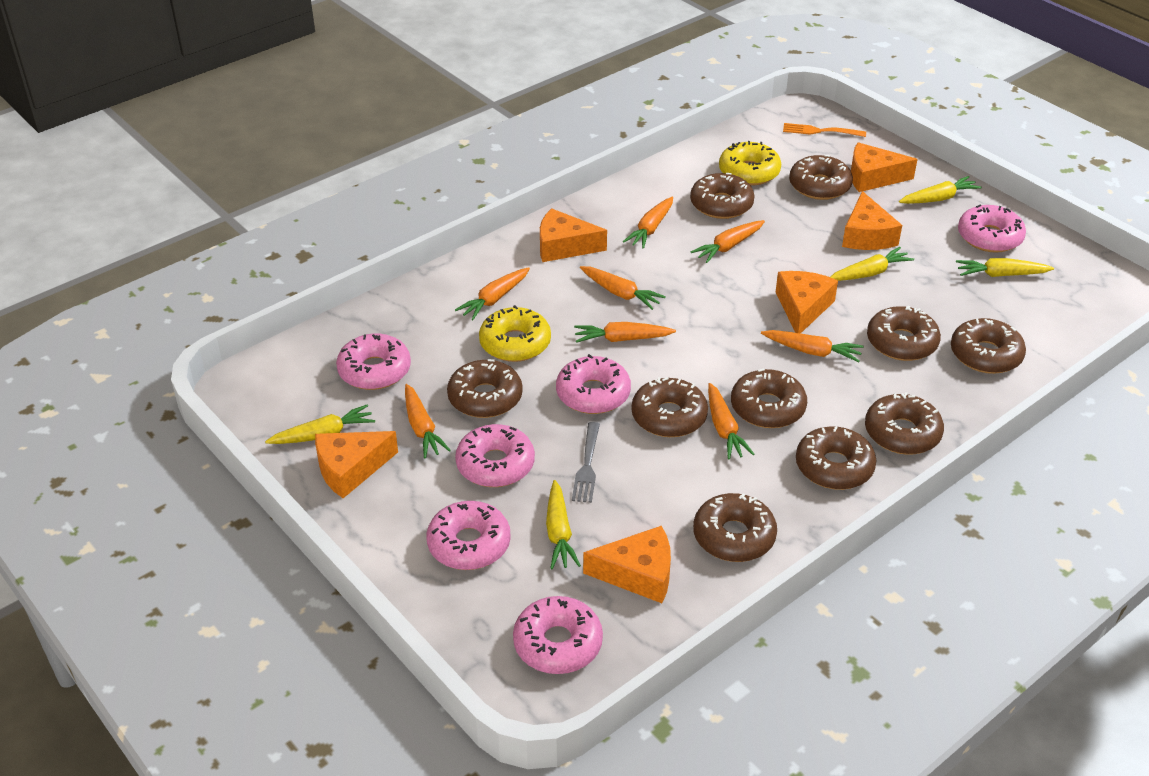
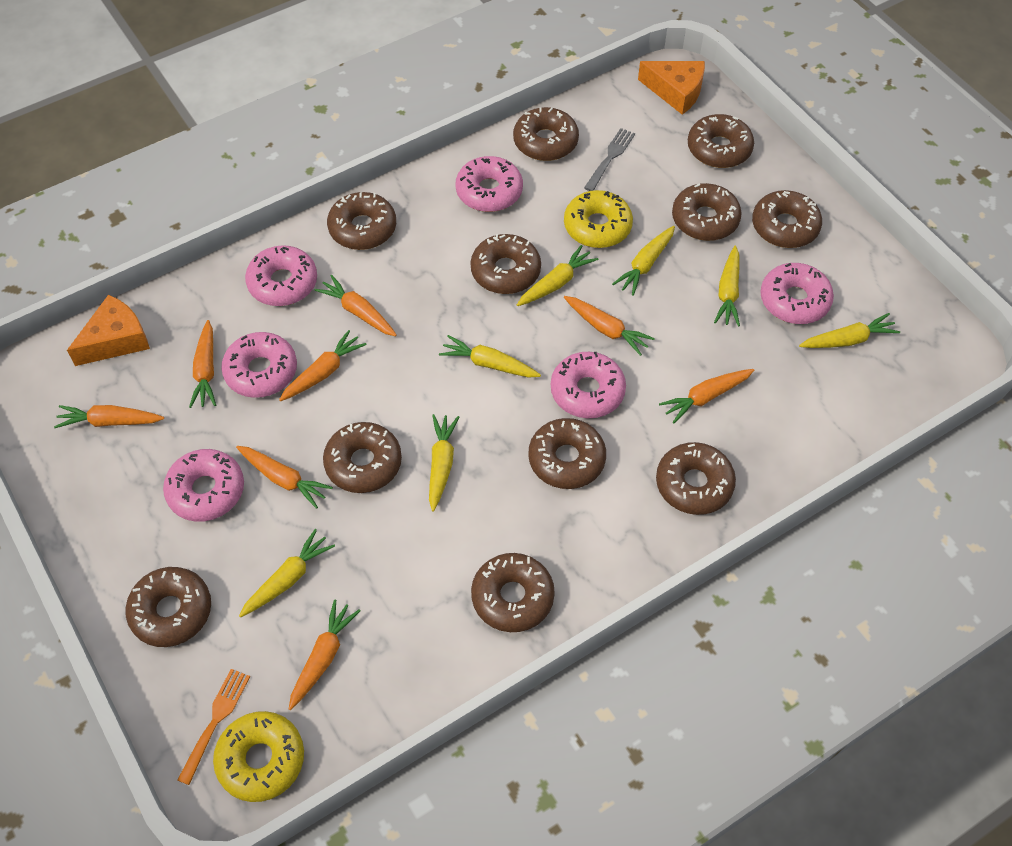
brown donut: [447,359,523,418] [632,377,708,437] [690,173,755,219] [693,493,777,562] [731,368,807,428] [789,155,853,200] [796,426,876,490] [865,392,944,455] [867,306,941,361] [951,318,1026,374] = 10 -> [125,567,211,647] [323,422,402,493] [327,192,396,250] [470,234,541,294] [471,553,555,632] [513,107,579,161] [528,418,606,489] [656,442,736,515] [672,183,742,241] [688,114,754,168] [752,190,822,248] = 11
orange cheese: [315,431,398,498] [540,208,607,262] [583,526,671,603] [775,271,838,333] [842,191,902,250] [851,142,918,192] = 6 -> [67,295,150,366] [638,61,705,115] = 2
yellow carrot: [265,404,375,444] [546,480,581,569] [831,247,914,281] [899,176,981,204] [956,258,1054,277] = 5 -> [239,529,335,618] [429,414,459,511] [439,335,541,378] [517,245,598,306] [612,226,675,296] [714,246,740,327] [799,313,900,348] = 7

